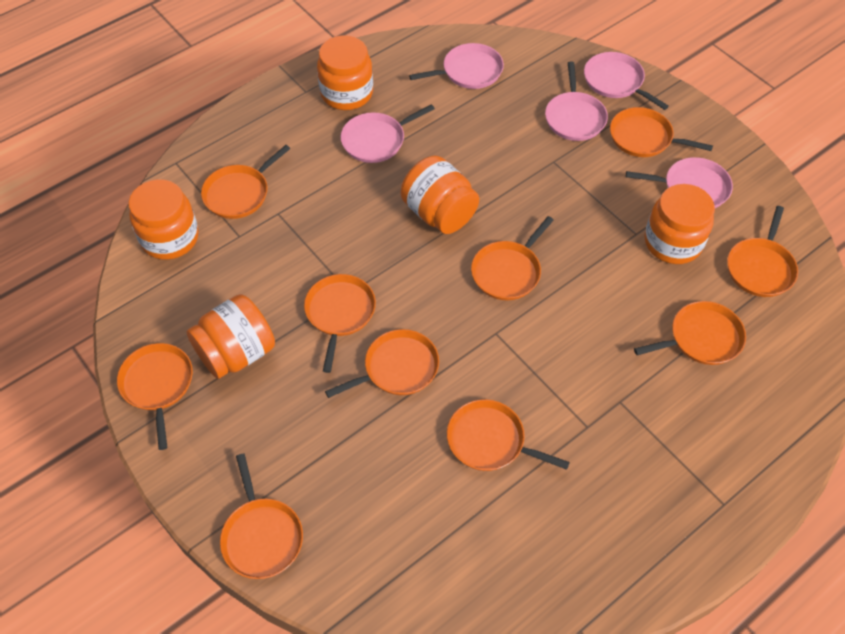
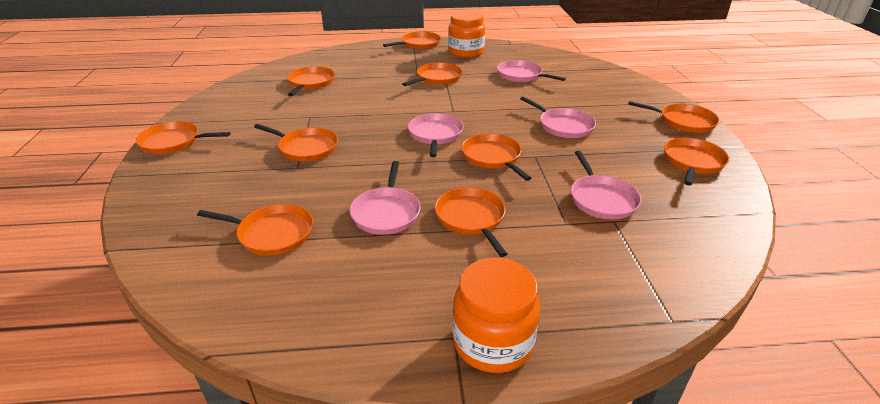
orange jar: [129,179,199,260] [187,294,275,379] [317,35,373,110] [401,156,479,234] [644,184,715,264] = 5 -> [448,11,485,58] [453,257,540,373] = 2

